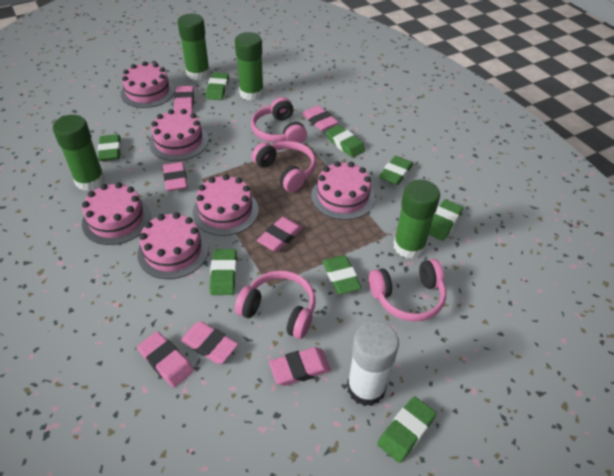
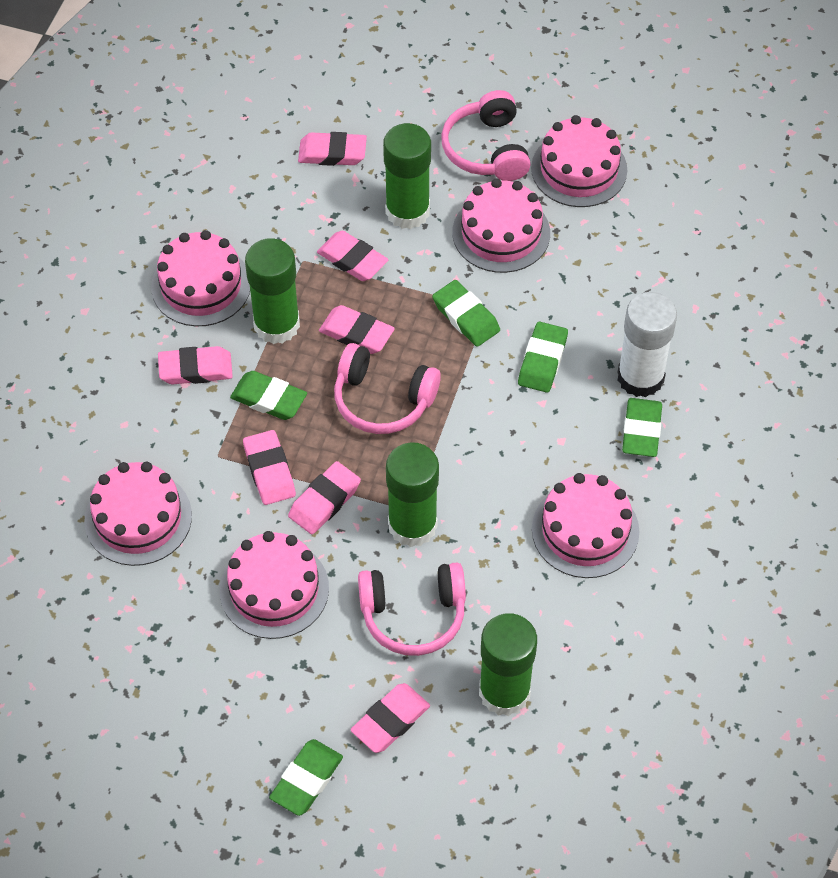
green eraser: [98,134,121,161] [206,72,229,100] [209,249,237,295] [323,255,361,294] [326,125,365,158] [377,396,436,463] [379,156,413,185] [428,199,463,241] = 8 -> [230,371,307,420] [269,739,343,816] [432,280,500,347] [518,322,568,393] [622,398,662,457] = 5
pink headphones: [235,271,315,339] [251,97,307,143] [252,141,316,192] [369,259,446,322] = 4 -> [334,343,441,434] [358,563,466,656] [441,90,531,181] = 3

